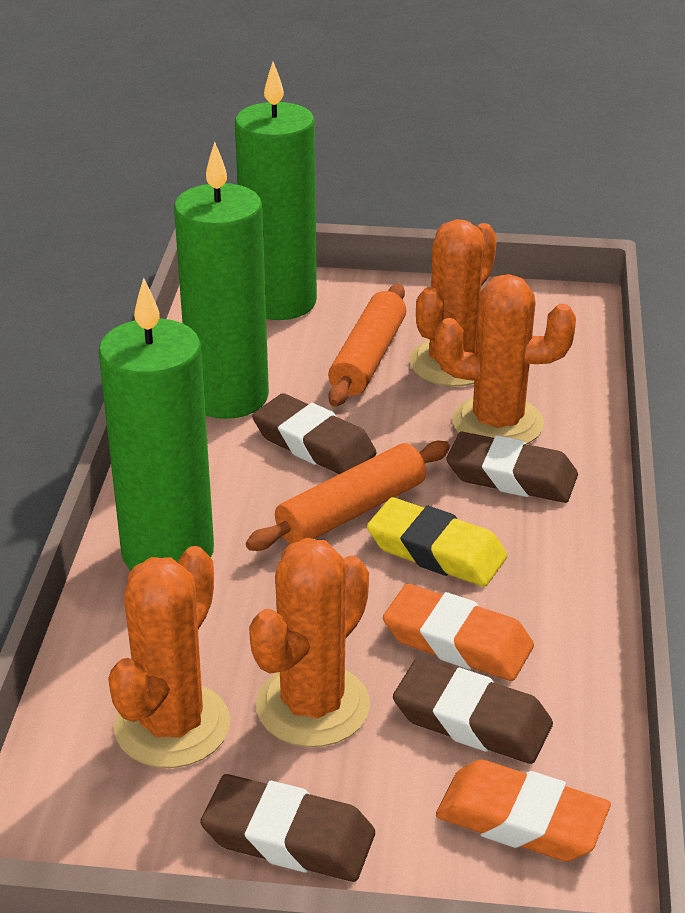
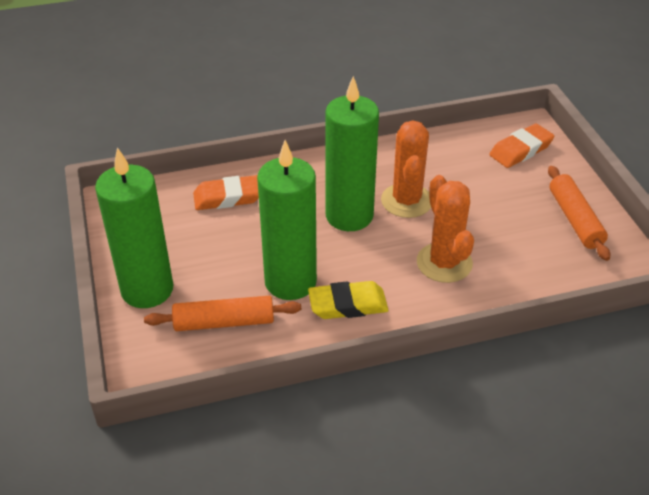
brown eraser: [200,774,375,882] [252,393,377,474] [393,658,553,764] [446,432,578,503] = 4 -> none = 0
orange cactus: [108,546,230,768] [249,538,370,747] [409,219,497,387] [435,274,576,444] = 4 -> [381,120,431,218] [417,175,474,283] = 2

